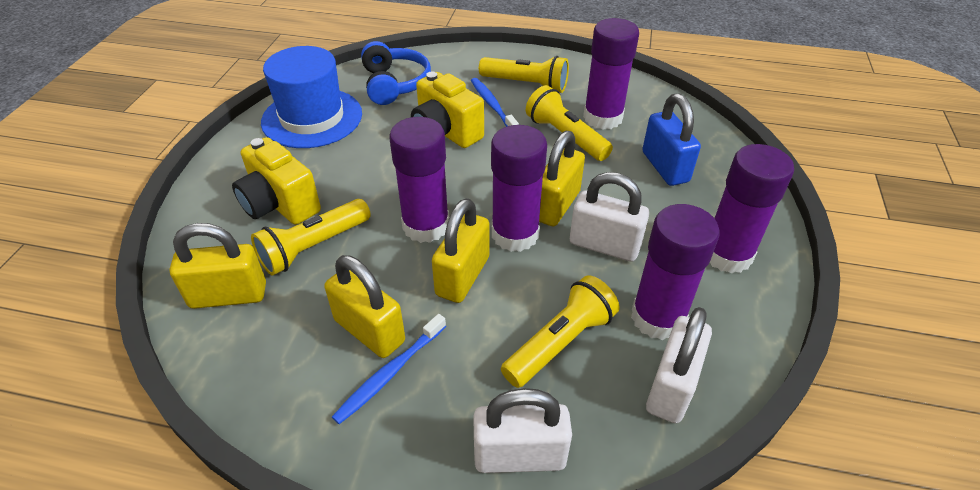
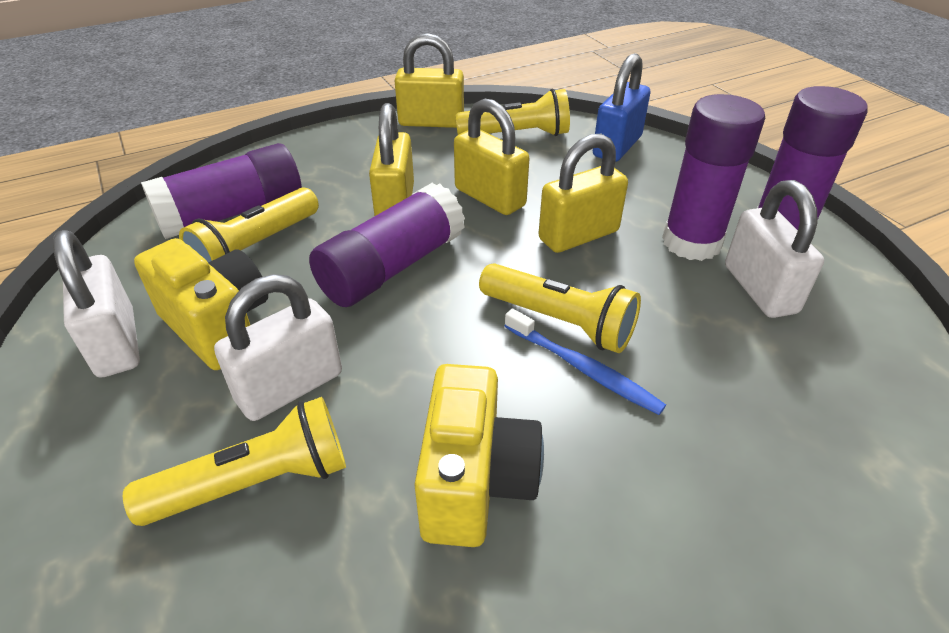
blue hat: [261,46,362,148] = 1 -> none = 0
blue headphones: [361,41,431,105] = 1 -> none = 0
blue toothbrush: [332,314,446,424] [471,78,519,127] = 2 -> [505,309,666,415] = 1
purple glue stick: [389,117,449,243] [491,125,547,252] [583,18,639,130] [631,204,720,340] [709,144,794,274] = 5 -> [141,143,302,239] [309,183,465,307] [662,94,765,261] [757,86,868,230] = 4

